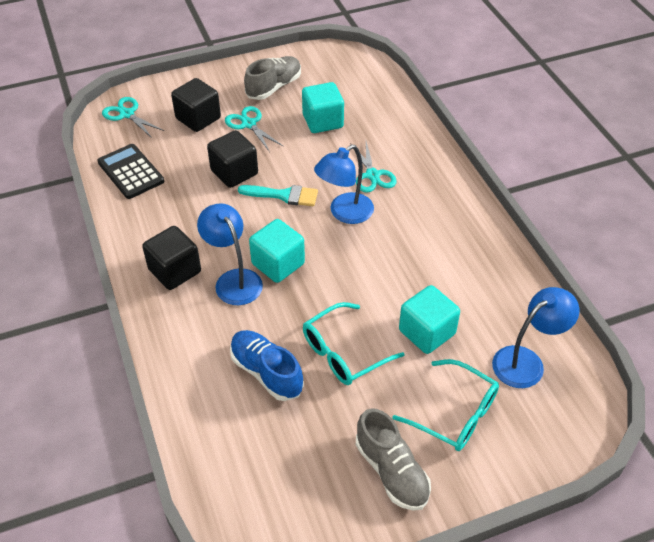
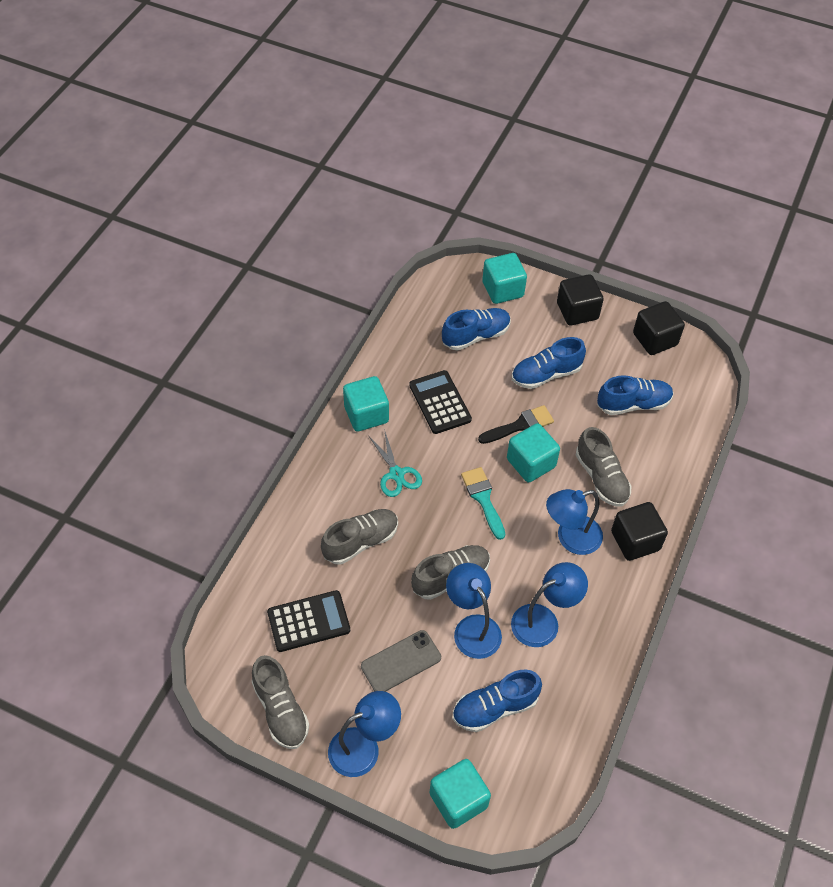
black brush: none = 0 -> [478,405,554,444] = 1
black calculator: [97,144,164,199] = 1 -> [267,590,350,652] [409,370,472,434] = 2
blue lamp: [197,203,263,305] [314,144,374,224] [492,287,579,388] = 3 -> [328,691,401,777] [446,563,502,659] [511,562,588,647] [546,489,603,555] = 4
blue shoe: [230,330,304,401] = 1 -> [442,308,511,350] [453,670,542,732] [512,337,586,389] [597,375,674,415] = 4
grey phone: none = 0 -> [361,630,441,692] = 1
grey shoe: [244,56,301,100] [356,408,431,511] = 2 -> [252,655,309,749] [321,509,398,564] [411,545,490,600] [576,427,631,507] = 4
turquoise cube: [249,219,305,283] [302,82,344,133] [399,285,460,354] = 3 -> [343,376,389,431] [430,759,491,829] [482,253,527,304] [507,423,560,482] = 4
turquoise glasses: [303,302,404,385] [392,359,499,451] = 2 -> none = 0
turquoise scissors: [102,97,164,138] [225,106,283,152] [350,142,397,193] = 3 -> [368,429,422,497] = 1

